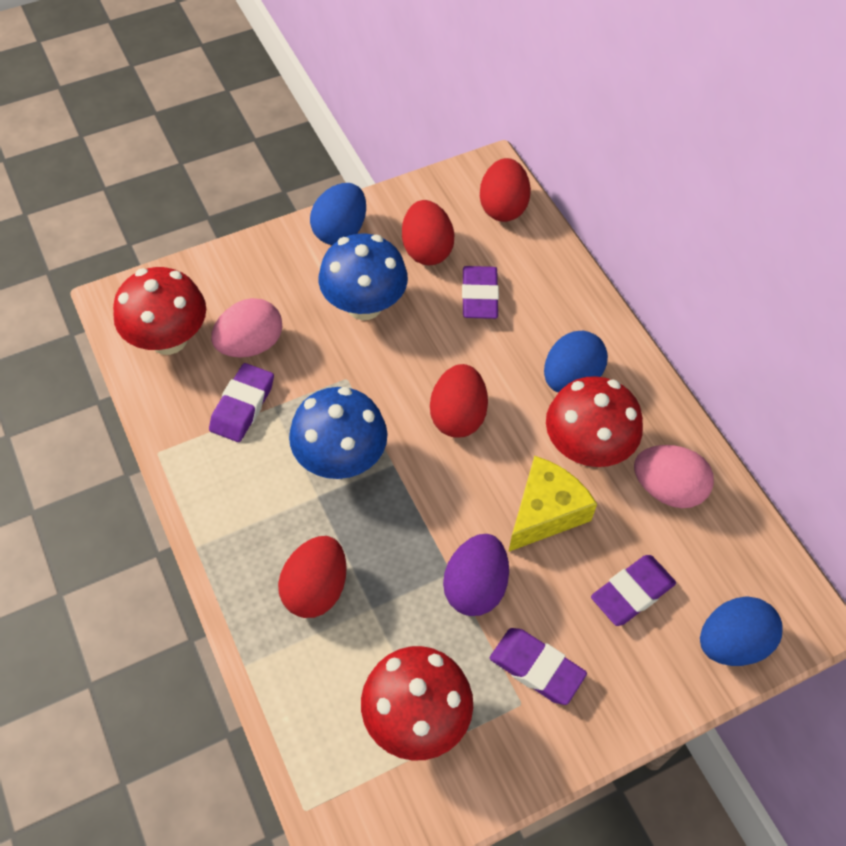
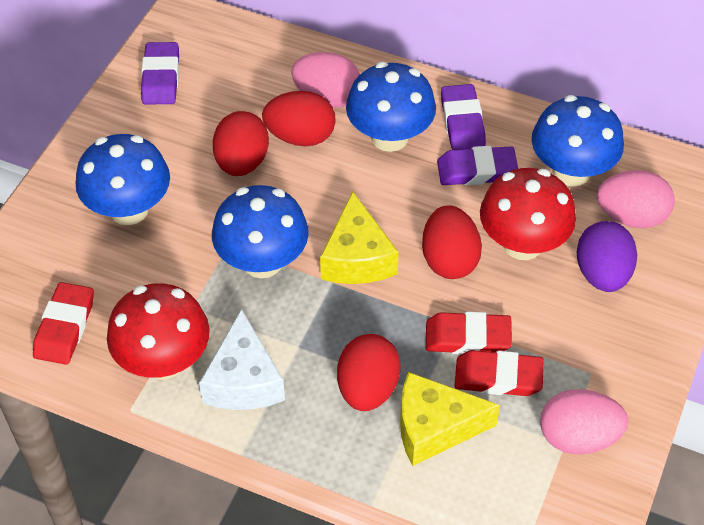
blue egg: [310,183,366,245] [544,331,608,393] [700,596,783,666] = 3 -> none = 0
blue mushroom: [289,387,388,479] [319,234,408,320] = 2 -> [76,134,170,225] [212,185,309,278] [346,62,436,152] [532,95,624,186] = 4
pink egg: [211,298,282,358] [634,445,714,508] = 2 -> [291,52,360,108] [540,389,628,454] [597,170,675,228] = 3
purple eraser: [209,363,274,442] [462,266,499,319] [490,628,587,705] [591,555,676,626] = 4 -> [141,42,179,105] [437,146,518,185] [441,84,486,150] = 3
red eraser: none = 0 -> [33,282,94,365] [426,312,512,354] [454,350,544,396] = 3
red mushroom: [113,267,206,355] [361,646,473,761] [546,376,643,467] = 3 -> [107,283,210,380] [480,168,576,260] = 2
white cheese: none = 0 -> [199,309,285,410] = 1
yellow cheese: [508,456,597,552] = 1 -> [320,191,399,284] [400,372,500,466] = 2

